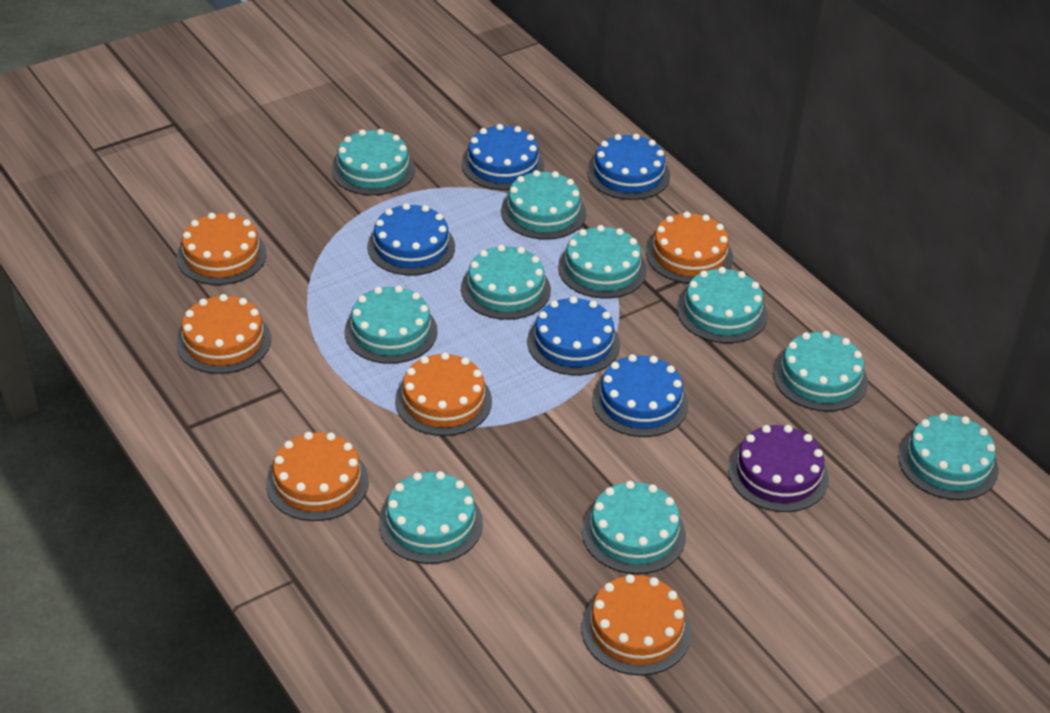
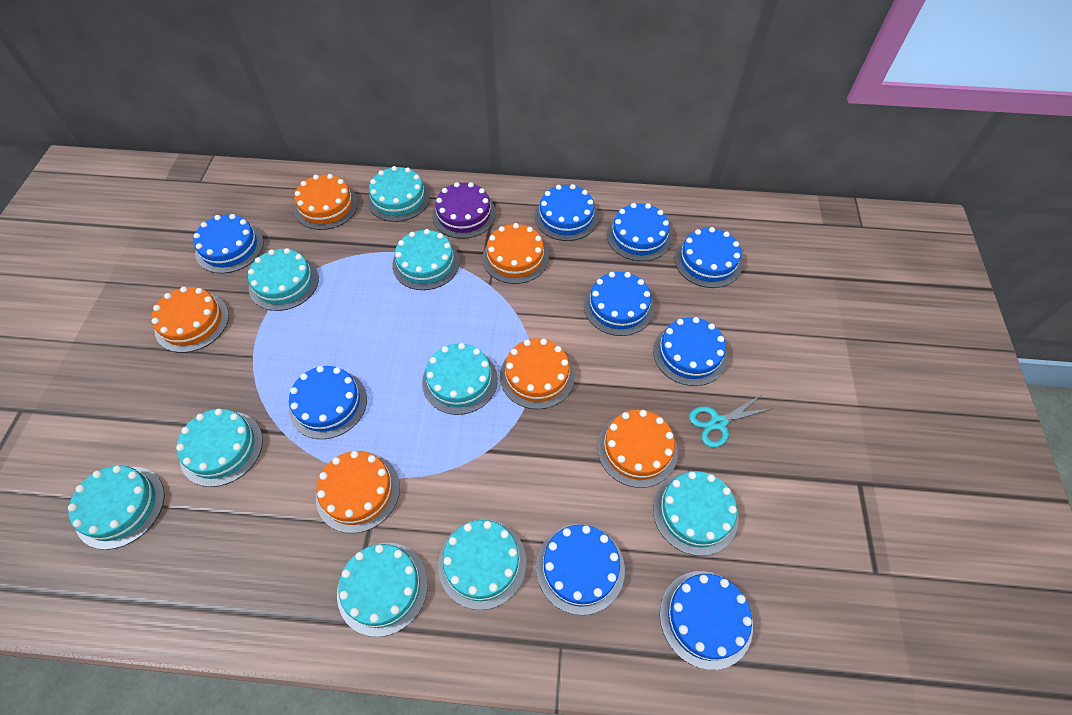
blue cake: [367,203,455,275] [462,124,544,190] [527,296,620,375] [587,134,670,200] [592,354,689,437] = 5 -> [193,214,264,273] [289,366,367,439] [535,184,598,241] [536,524,625,615] [584,272,654,336] [607,203,672,261] [653,317,727,386] [660,571,753,670] [675,227,742,288] = 9
turquoise cake: [332,129,415,195] [344,286,438,364] [379,471,483,564] [461,245,551,320] [501,170,586,239] [558,225,647,299] [582,481,686,574] [677,267,768,343] [773,331,868,411] [898,413,999,500] = 10 -> [68,466,164,550] [176,409,263,487] [248,248,319,311] [337,542,428,637] [367,166,430,222] [392,229,460,290] [422,343,498,415] [438,519,527,610] [653,471,739,556] = 9
turquoise scissors: none = 0 -> [689,395,773,448] = 1

